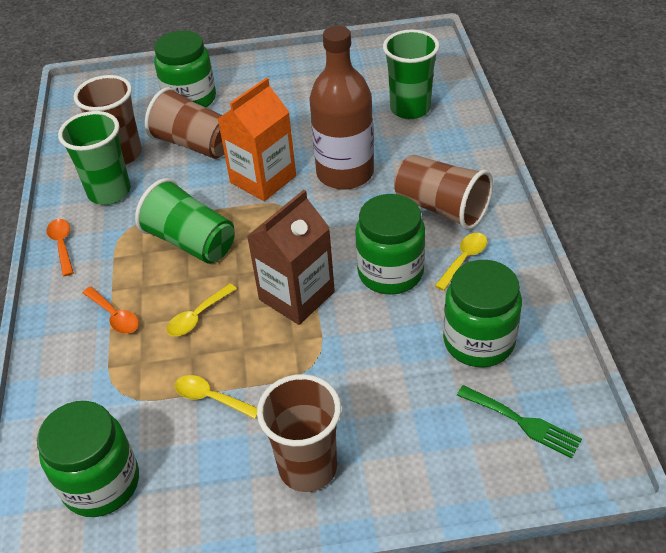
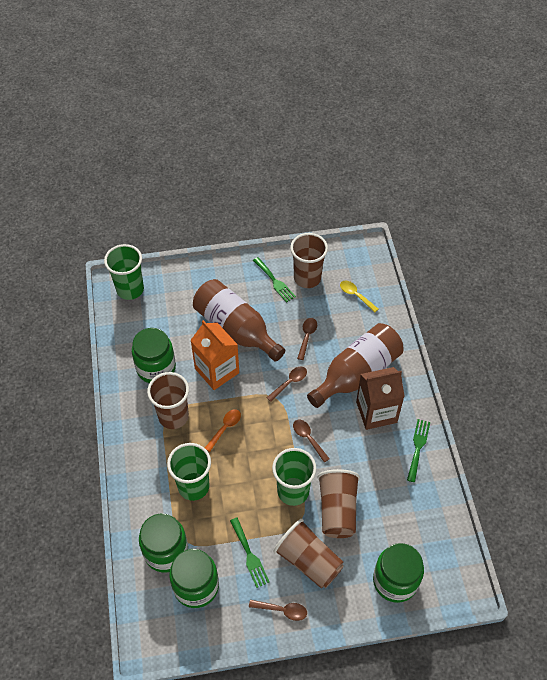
brown bottle: [310,26,374,190] = 1 -> [193,279,285,362] [307,323,403,408] = 2
brown spoon: none = 0 -> [249,600,307,621] [266,367,307,402] [293,420,330,463] [297,318,317,360] = 4
green fork: [457,385,582,458] = 1 -> [230,517,269,588] [253,257,296,303] [407,419,430,482] = 3
orange spoon: [47,219,74,276] [82,287,139,334] = 2 -> [205,409,241,452] = 1
yellow spoon: [167,284,237,336] [175,375,257,419] [435,233,487,291] = 3 -> [340,280,378,313] = 1

